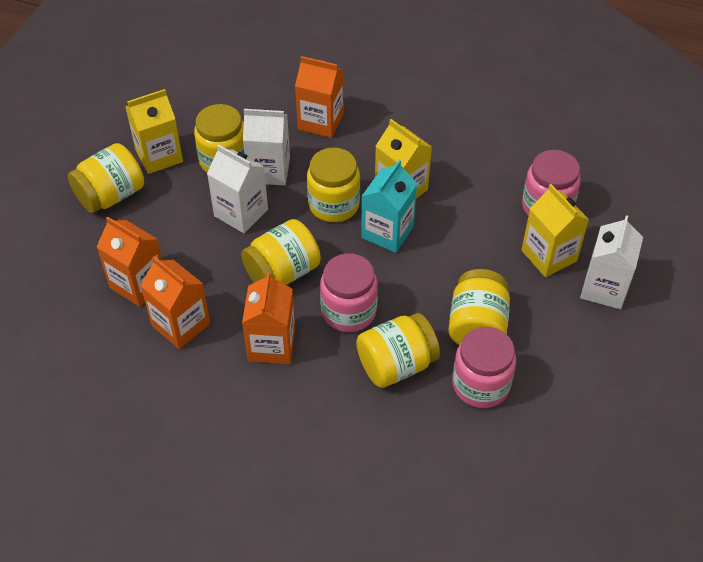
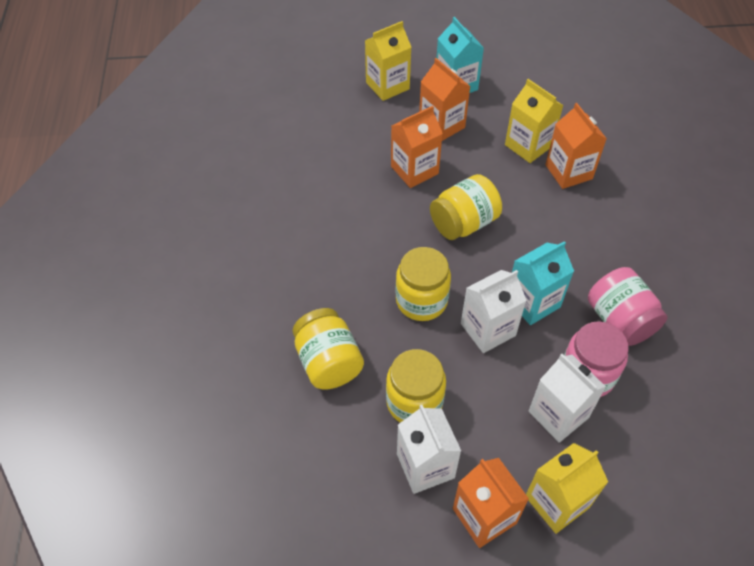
pink jar: [320,253,378,332] [452,327,516,408] [522,150,581,216] = 3 -> [564,321,629,397] [588,267,668,346] = 2
turquoise carton: [361,160,417,253] = 1 -> [437,17,484,93] [512,241,574,325] = 2
yellow jar: [68,143,144,213] [194,104,245,173] [241,219,321,285] [307,147,360,222] [356,313,440,388] [448,269,510,345] = 6 -> [293,308,364,390] [386,349,446,423] [395,247,451,321] [430,174,502,240] = 4

